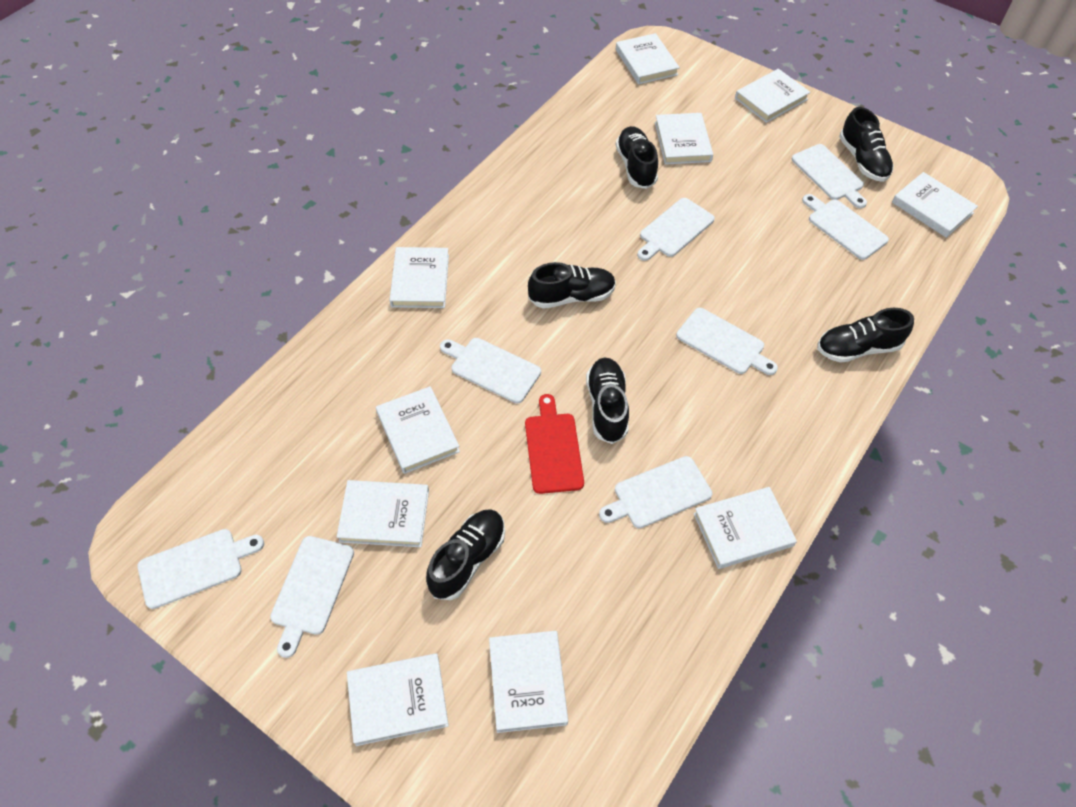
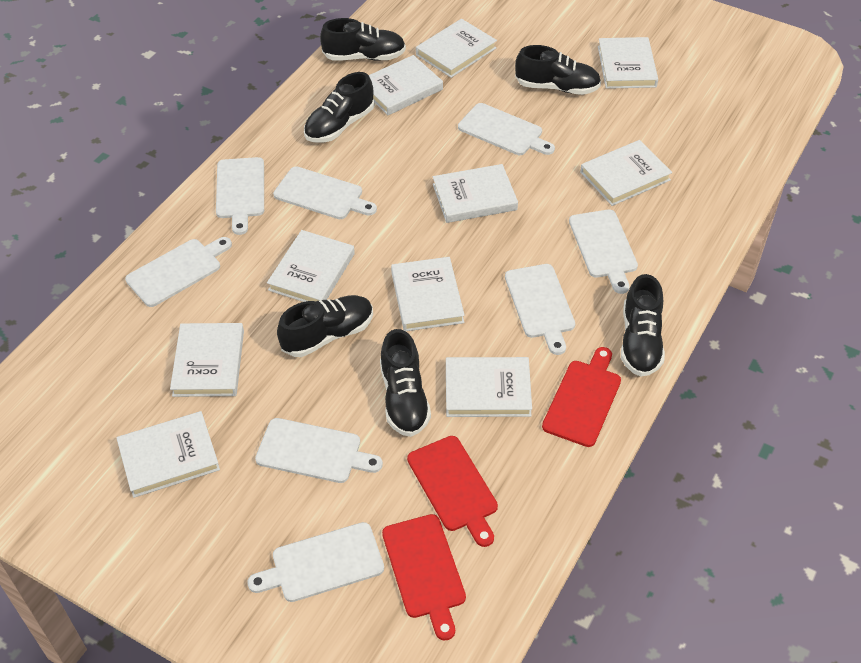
red cutting board: [525,394,584,494] = 1 -> [382,514,466,640] [407,436,498,547] [542,347,621,447] = 3

